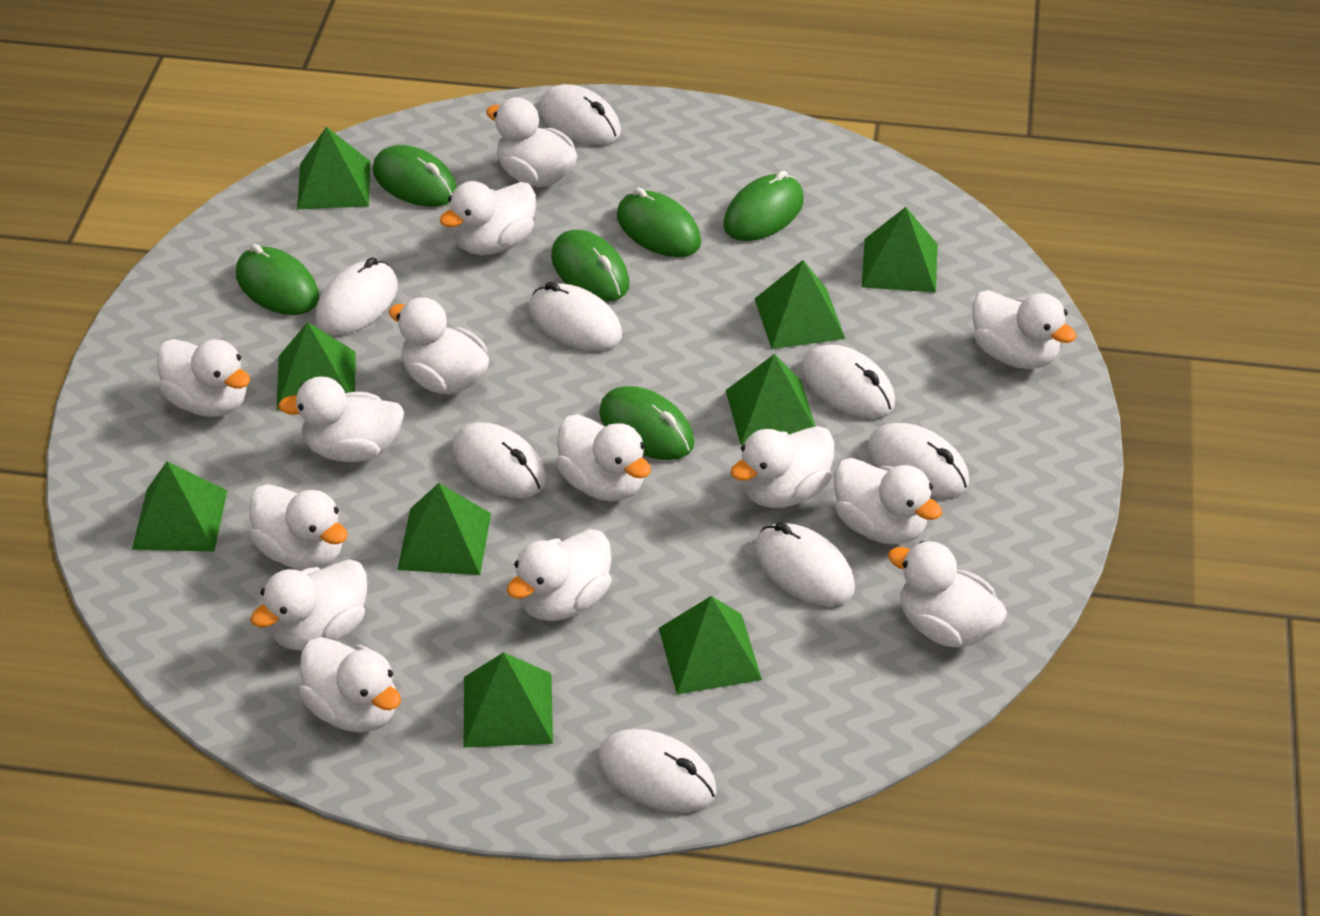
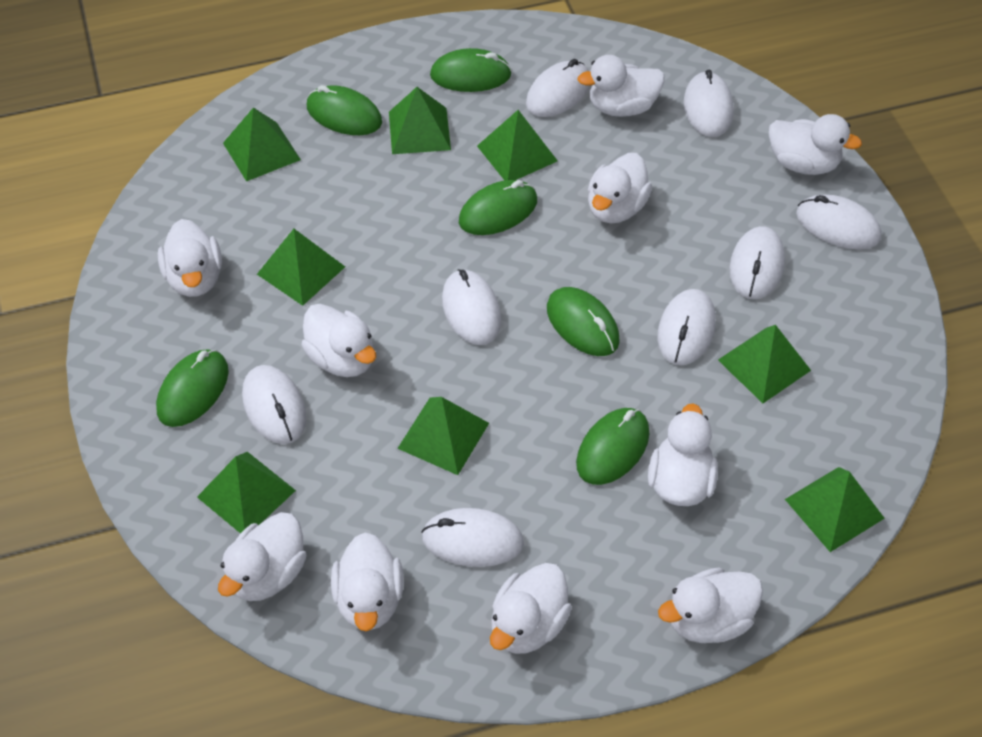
green pyramid: [132,461,227,551] [277,322,356,410] [297,127,370,209] [397,483,491,575] [464,652,553,748] [659,596,762,694] [726,354,816,445] [755,260,845,349] [862,207,938,293] = 9 -> [197,452,296,534] [223,107,301,181] [257,229,345,306] [389,87,451,154] [397,397,489,475] [477,110,558,181] [718,325,811,403] [785,467,885,552] = 8
white duck: [157,339,250,417] [249,484,348,570] [250,559,367,651] [278,376,404,462] [299,637,401,733] [389,297,489,395] [439,181,536,255] [486,97,577,187] [507,529,612,621] [556,414,651,501] [730,426,834,508] [834,458,942,545] [888,541,1007,648] [972,290,1076,369] = 14 -> [158,219,222,297] [218,512,307,601] [301,304,376,377] [331,532,404,631] [490,563,572,654] [578,55,665,117] [588,153,652,223] [648,403,718,506] [658,568,763,643] [769,114,862,175] = 10

